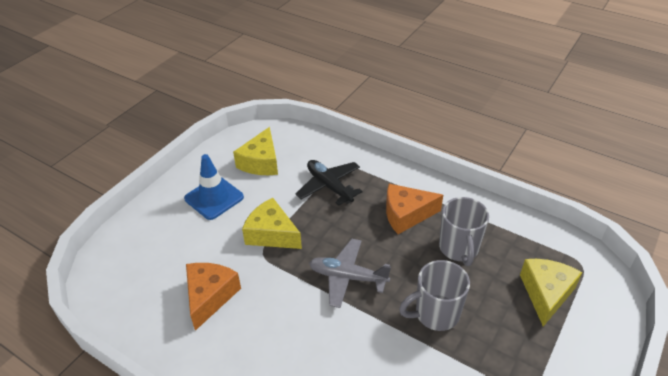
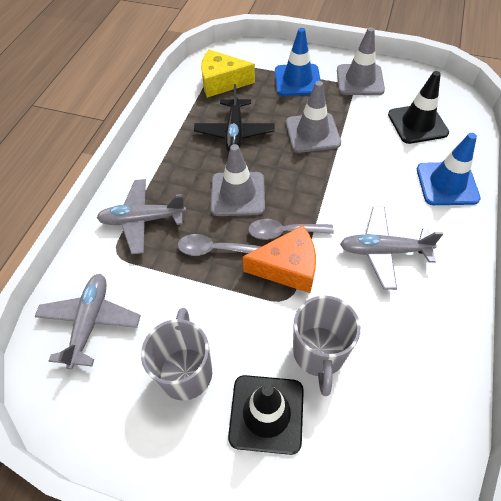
black traffic cone: none = 0 -> [228,375,304,455] [388,71,449,144] = 2
blue traffic cone: [184,154,244,220] = 1 -> [275,28,321,96] [417,133,481,205] = 2
grey plane: [309,239,391,308] = 1 -> [35,274,141,370] [97,179,186,254] [340,207,443,290] = 3
grey spoon: none = 0 -> [178,234,262,256] [248,219,334,240] = 2
grey traffic cone: none = 0 -> [211,144,265,216] [286,81,341,153] [337,27,385,95] = 3
orange cheese: [186,263,241,331] [386,184,443,234] = 2 -> [243,225,316,293] = 1
yellow cheese: [233,127,278,175] [242,198,302,249] [520,259,583,327] = 3 -> [201,50,255,98] = 1

